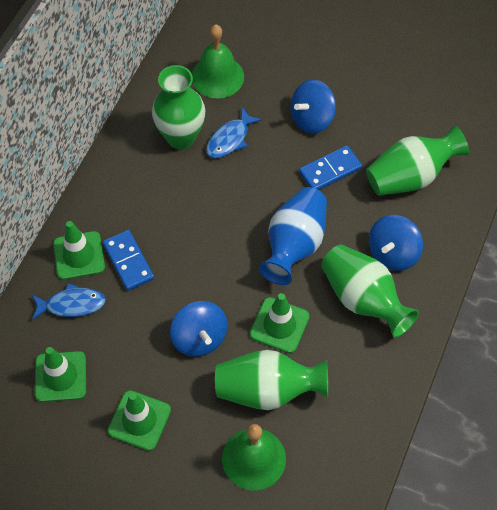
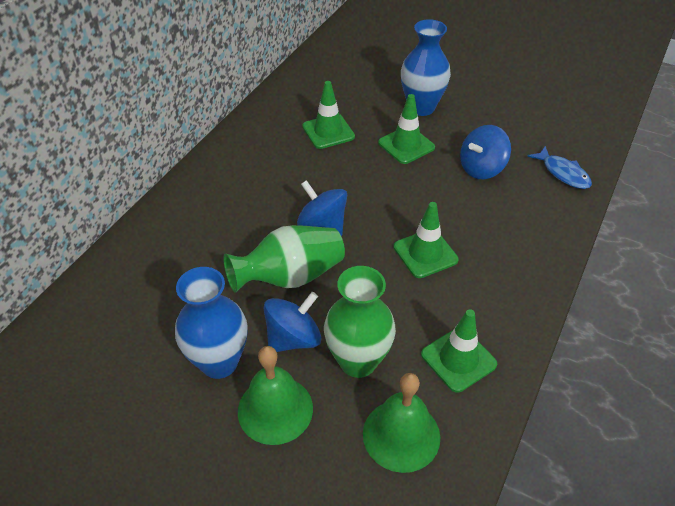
blue domino: [103,230,154,291] [299,145,362,190] = 2 -> none = 0
blue fish: [32,283,106,320] [206,107,262,158] = 2 -> [527,146,592,189] = 1
blue vase: [259,187,327,285] = 1 -> [175,267,248,379] [401,19,451,116] = 2
green vase: [152,65,205,149] [215,350,328,410] [321,245,419,338] [366,125,469,196] = 4 -> [223,225,345,293] [324,266,396,378] = 2

